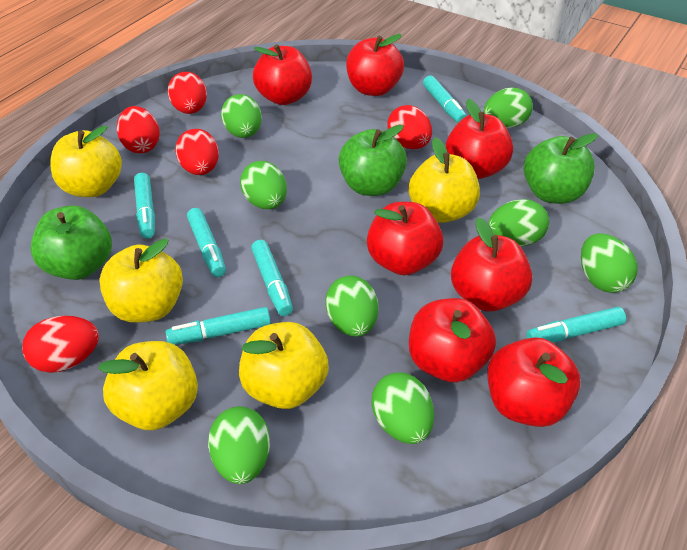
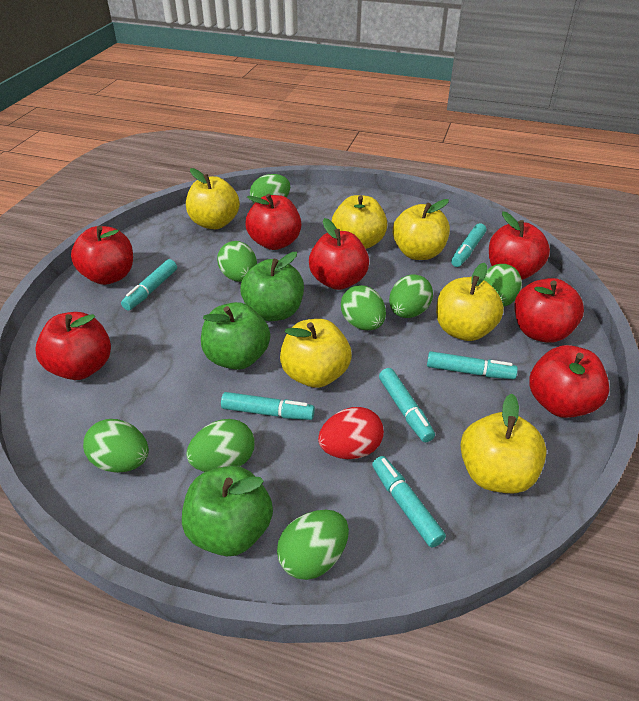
red egg: [22,316,99,373] [117,106,160,153] [168,72,207,114] [175,129,219,175] [387,105,432,149] = 5 -> [318,407,384,459] = 1
yellow apple: [50,126,122,197] [98,341,198,430] [99,239,183,323] [239,322,329,409] [408,137,480,223] = 5 -> [186,168,240,229] [280,319,352,388] [331,195,387,249] [393,199,450,260] [436,263,504,341] [460,394,547,493] = 6

